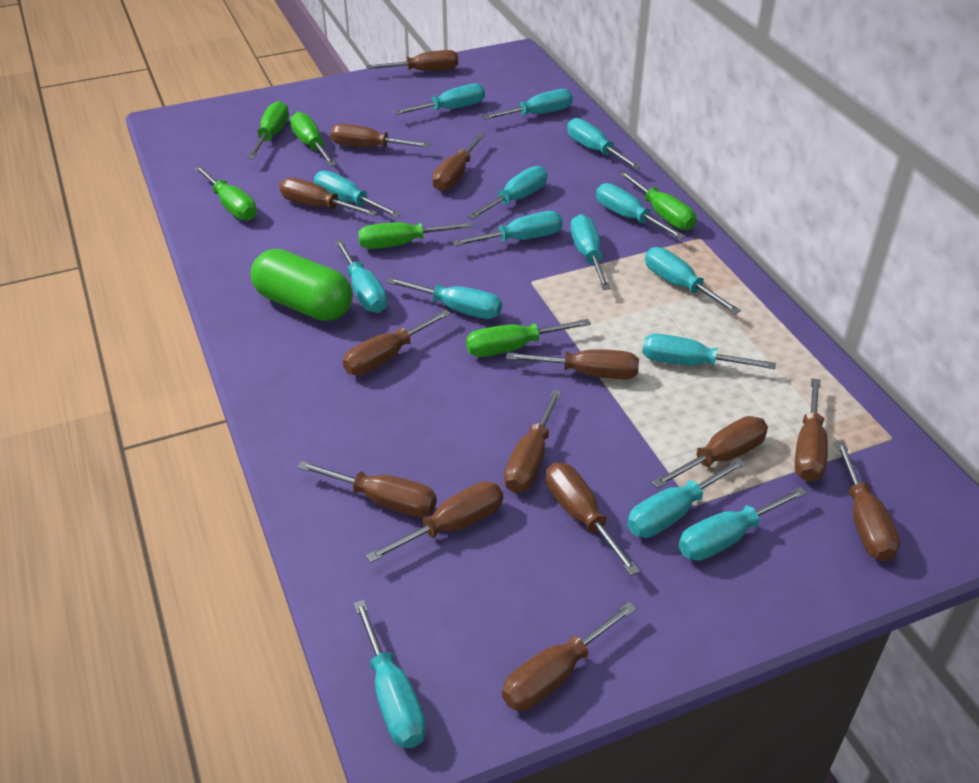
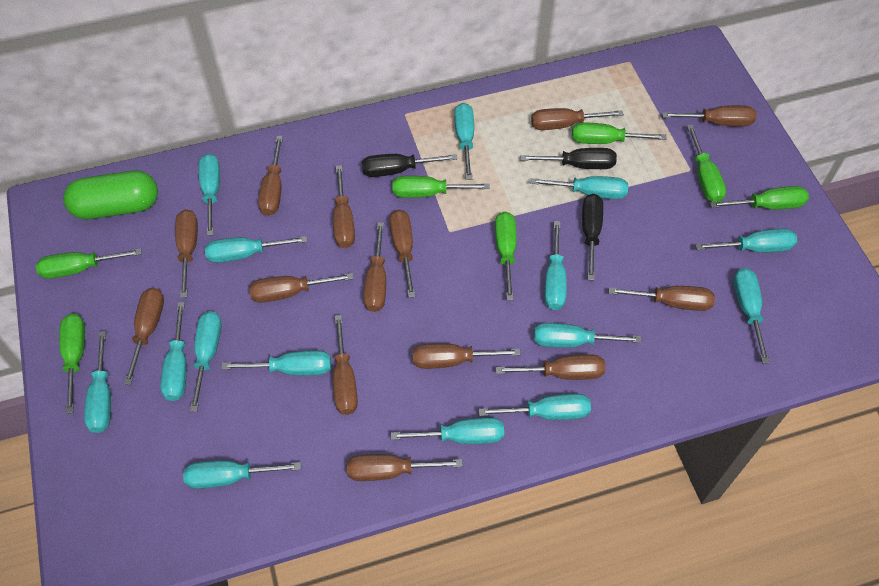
black screwdriver: none = 0 -> [362,154,457,177] [521,148,617,169] [582,194,603,281] = 3
green screwdriver: [194,166,257,220] [247,101,289,159] [290,112,336,166] [358,222,473,249] [466,319,591,357] [619,171,696,230] = 6 -> [36,249,142,279] [59,314,85,414] [392,176,490,198] [495,212,516,301] [572,122,666,144] [687,125,726,202] [710,186,809,210] = 7

